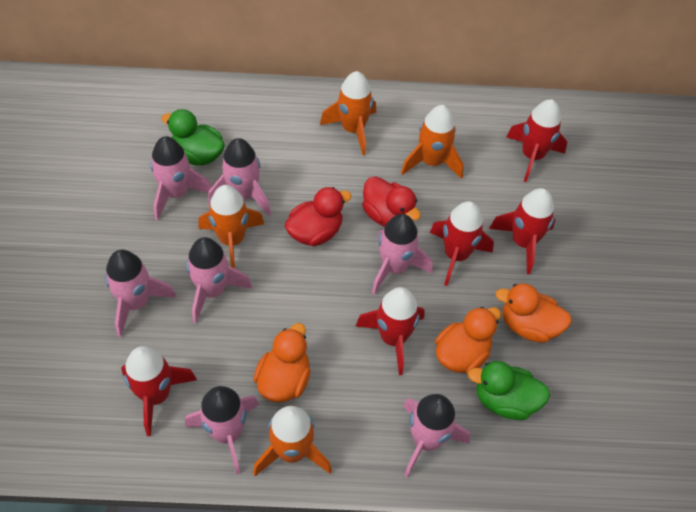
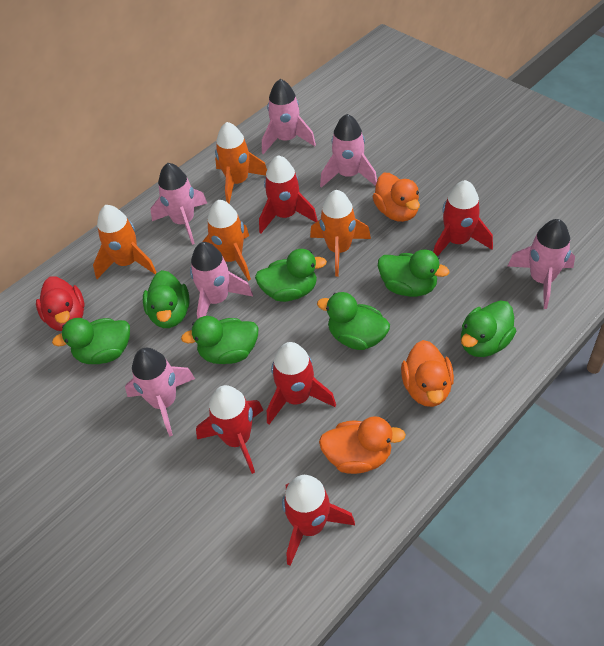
green duck: [161,109,225,165] [468,361,550,420] = 2 -> [52,318,130,364] [143,270,189,328] [181,316,259,364] [255,249,327,302] [317,292,390,350] [378,249,449,297] [461,300,516,357] = 7
pink rocket: [105,250,177,337] [150,136,212,220] [185,386,259,474] [186,237,252,323] [208,138,271,216] [372,214,433,295] [403,394,470,477] = 7 -> [125,348,195,437] [150,163,208,245] [190,242,253,319] [262,79,316,154] [320,114,377,188] [507,219,575,309] = 6
red duck: [284,187,352,246] [362,176,421,227] = 2 -> [36,277,84,331] = 1

